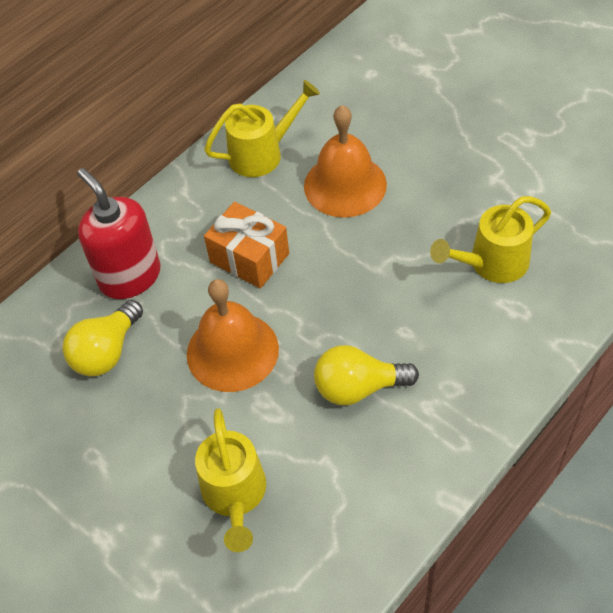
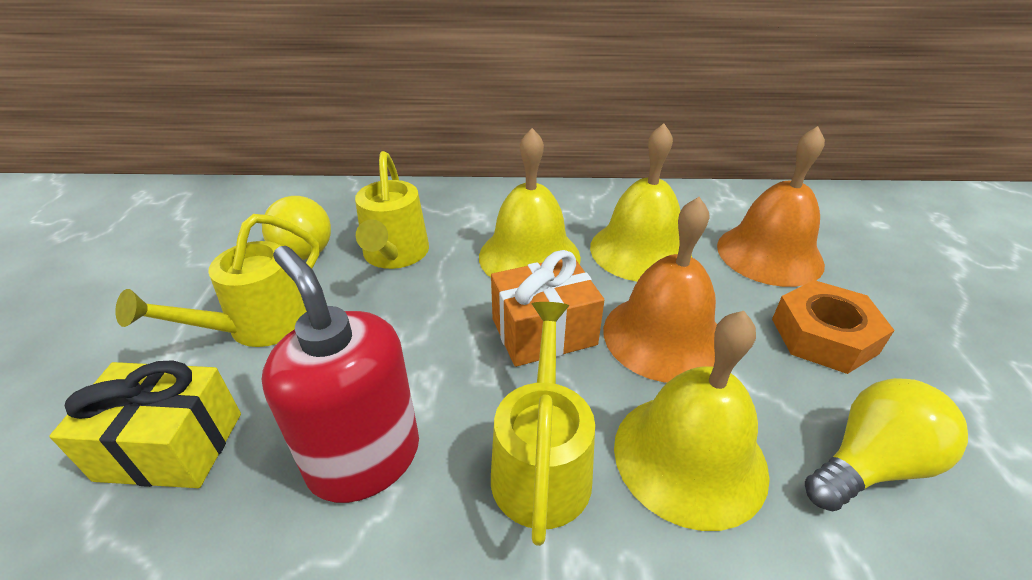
orange nut: none = 0 -> [772,280,895,374] = 1
yellow bell: none = 0 -> [479,128,581,277] [590,123,692,282] [614,311,770,531] = 3
yellow gift: none = 0 -> [49,360,241,488] = 1

